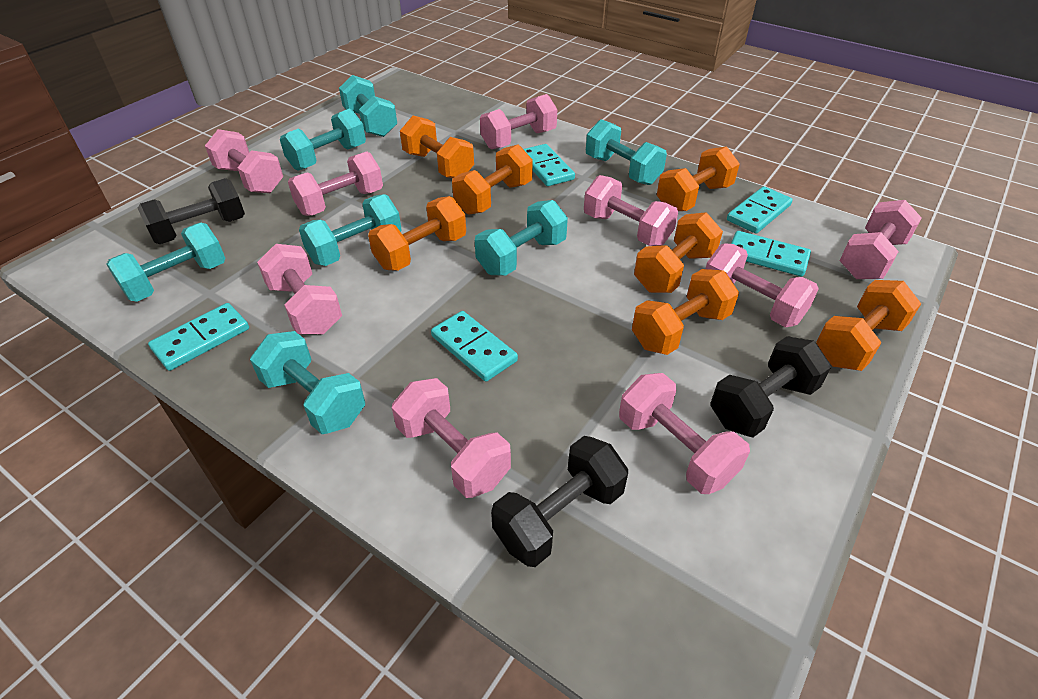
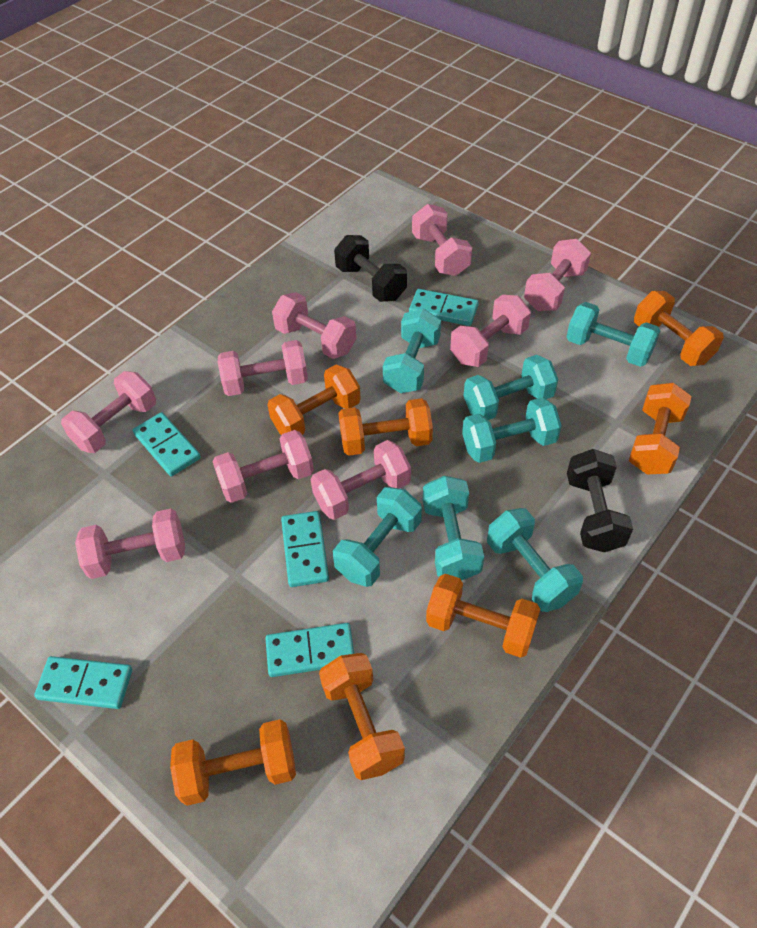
black dumbbell: [138,178,245,244] [491,436,628,567] [711,336,831,437] = 3 -> [334,235,407,302] [567,449,633,552] = 2

